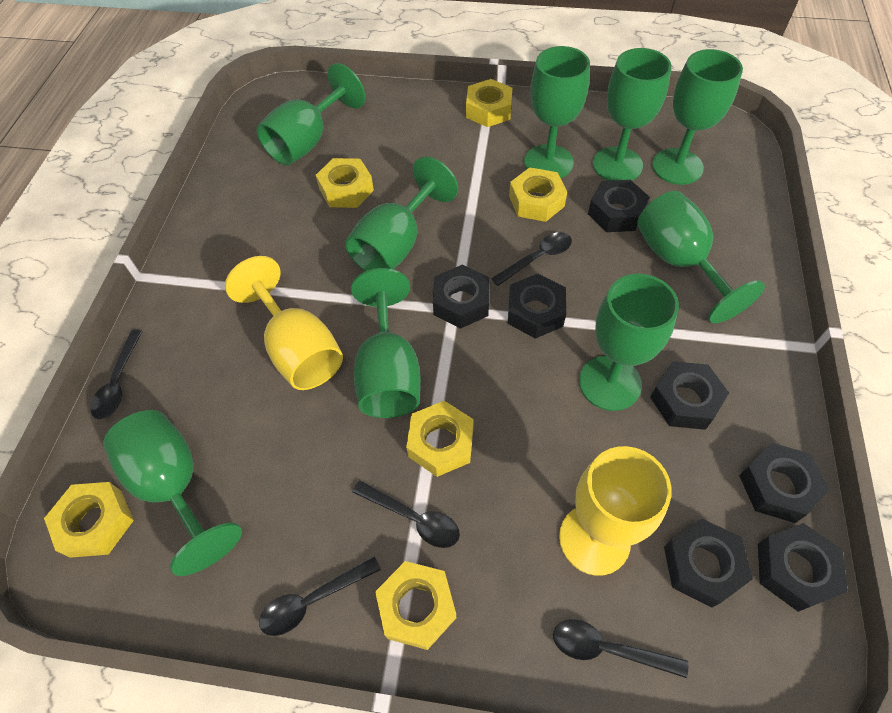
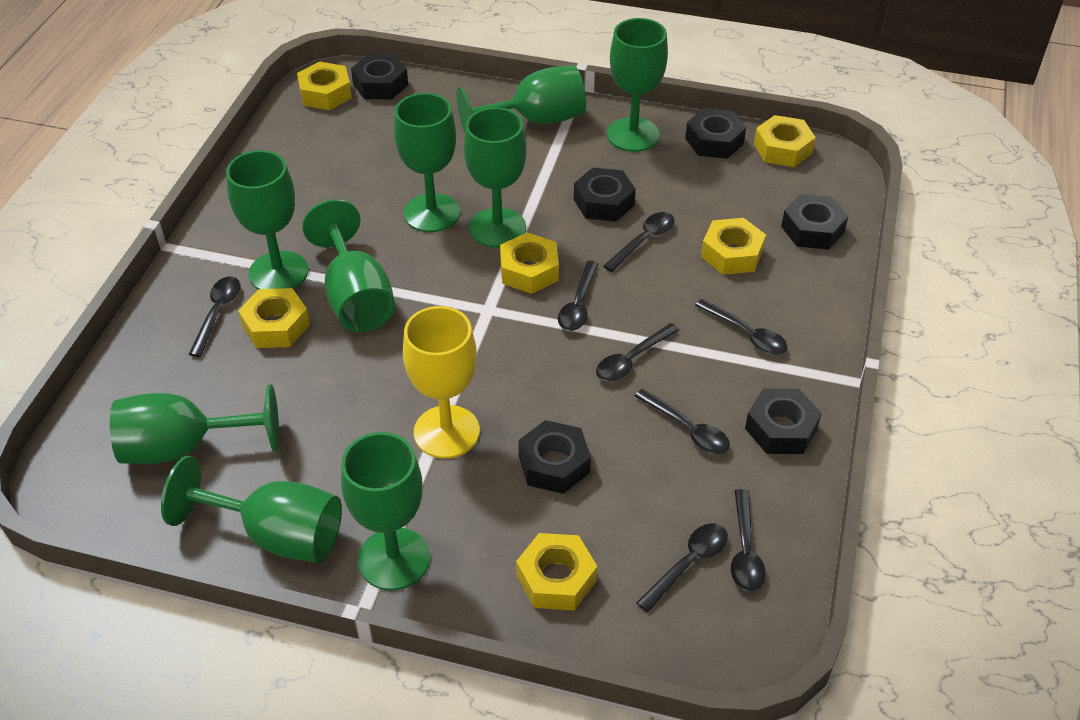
black nut: [433,265,489,329] [508,274,566,339] [588,180,650,232] [650,361,729,430] [664,519,753,607] [739,443,830,523] [758,523,848,612] = 7 -> [351,54,408,99] [518,420,591,494] [574,168,636,222] [685,108,746,159] [745,389,822,454] [781,194,848,250] = 6
black spoon: [90,330,143,419] [259,557,381,636] [352,480,460,548] [491,232,572,286] [553,619,688,678] = 5 -> [188,277,240,357] [558,261,598,331] [596,323,679,381] [603,212,675,272] [635,388,730,454] [636,523,728,612] [695,299,787,355] [731,489,766,592] = 8
yellow goblet: [225,256,343,390] [559,446,672,576] = 2 -> [403,306,480,458] = 1

